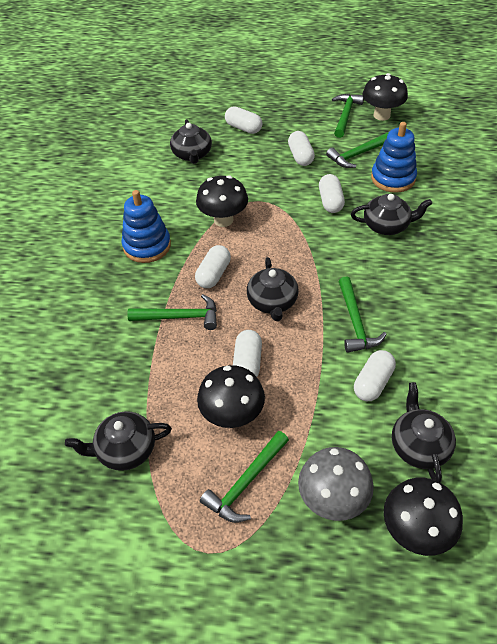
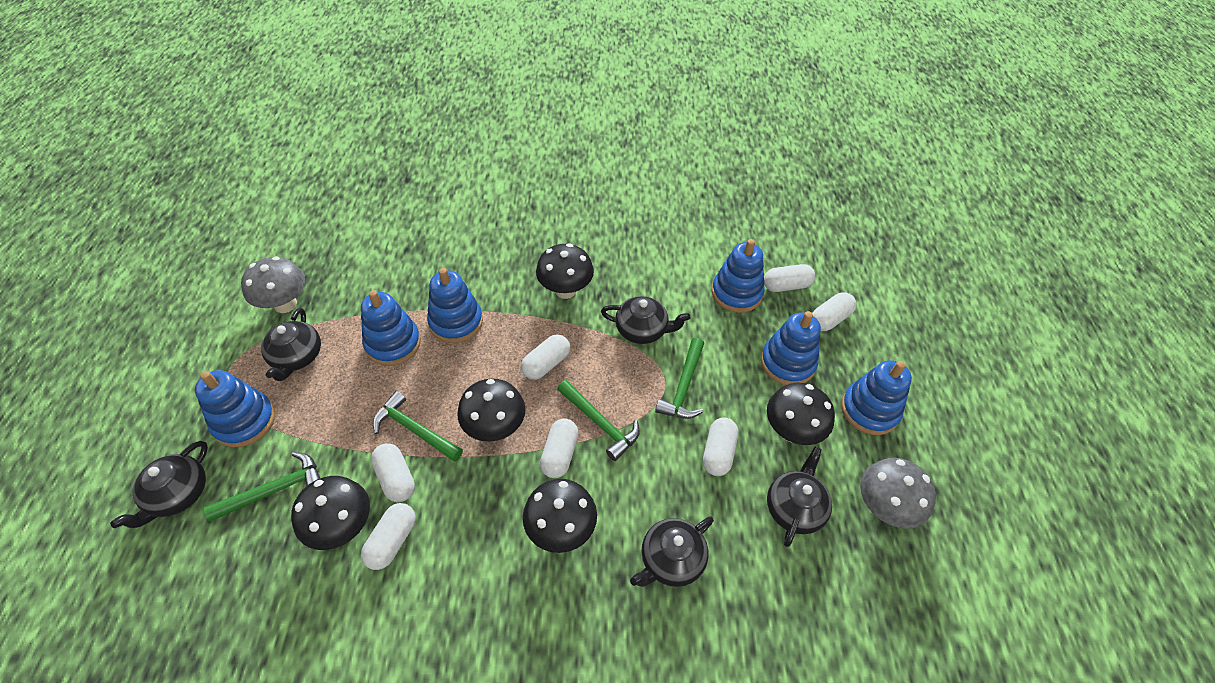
black mushroom: [196,175,248,227] [197,365,265,428] [362,73,408,121] [383,477,463,556] = 4 -> [291,476,370,550] [457,379,526,442] [523,479,597,553] [536,243,594,299] [767,383,835,445] = 5
blue stacking toy: [121,190,171,263] [371,122,417,193] = 2 -> [195,370,275,447] [361,290,421,366] [427,268,483,343] [712,239,765,313] [761,311,821,385] [841,360,912,435] = 6
green hammer: [127,294,217,330] [200,431,289,523] [326,132,389,168] [332,94,364,138] [338,276,386,353] = 5 -> [204,452,320,522] [373,391,463,462] [557,380,640,461] [655,338,704,419] = 4
grey mushroom: [298,447,374,521] = 1 -> [241,256,305,313] [860,458,936,529] = 2
white capsule: [195,245,231,288] [225,106,263,134] [233,330,262,377] [288,131,315,166] [319,174,345,213] [354,350,396,401] = 6 -> [361,503,416,570] [371,443,415,503] [521,334,570,380] [540,419,579,478] [703,418,738,476] [764,264,815,292] [812,292,856,331] = 7

